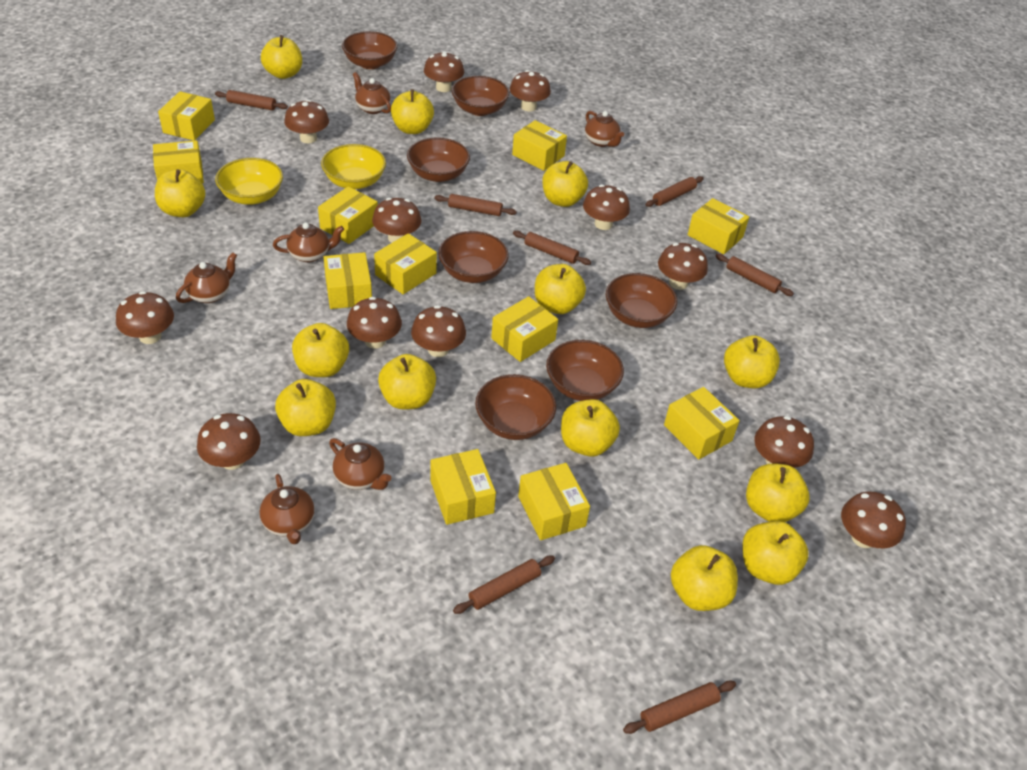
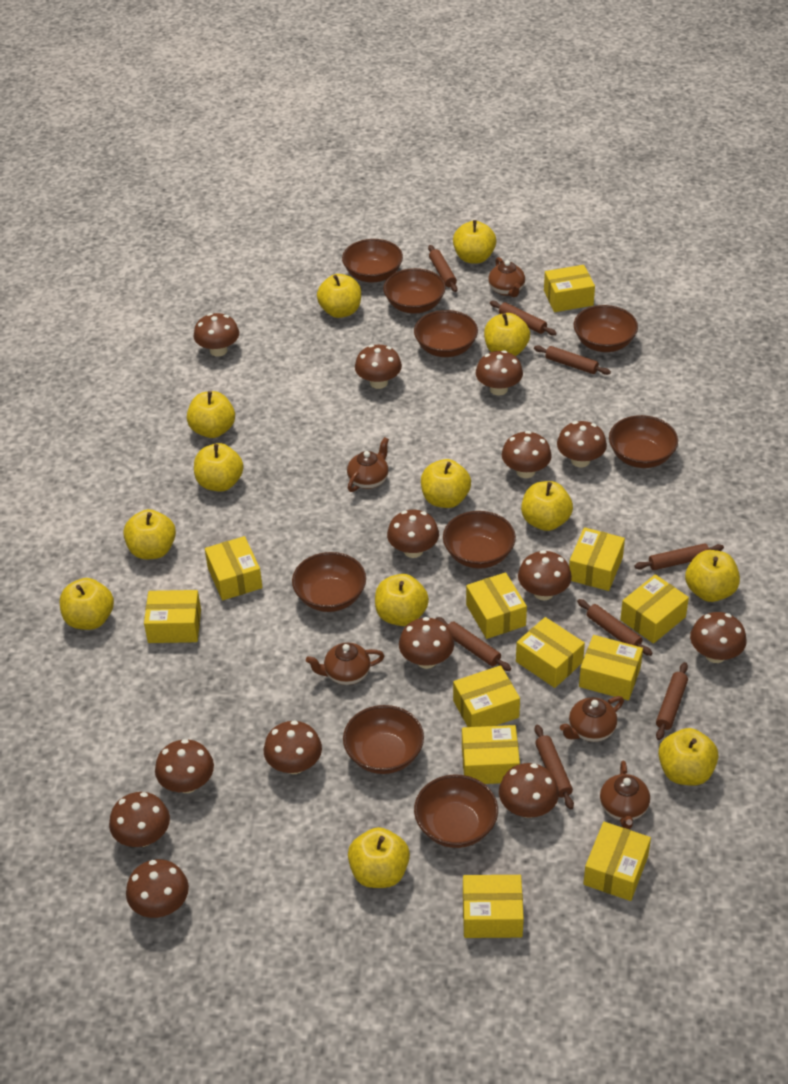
brown bowl: [342,31,398,69] [407,137,470,182] [438,231,509,283] [451,76,509,116] [475,374,556,440] [546,340,624,401] [606,273,677,328] = 7 -> [292,552,366,612] [342,239,403,283] [343,705,424,774] [383,268,446,314] [414,310,478,357] [414,775,498,848] [443,511,516,569] [574,305,638,352] [609,415,678,468] = 9
brown mushroom: [116,291,174,344] [197,413,261,470] [284,100,329,143] [347,297,402,349] [372,198,422,243] [411,305,466,357] [424,51,464,92] [510,70,551,111] [583,185,630,230] [658,243,708,290] [754,416,814,468] [841,492,906,548] = 12 -> [109,792,170,847] [126,859,189,918] [155,739,214,793] [193,313,239,356] [264,721,322,774] [355,345,402,389] [387,510,439,558] [399,617,454,669] [476,350,523,395] [499,763,559,818] [502,431,552,478] [518,550,572,601] [557,421,607,467] [690,612,747,663] = 14
brown rolling pin: [215,90,288,111] [434,194,517,216] [453,556,555,614] [513,231,591,265] [623,681,736,734] [645,176,704,207] [716,254,794,296] = 7 -> [428,245,458,292] [436,617,511,671] [490,301,557,335] [534,345,611,375] [535,725,574,810] [577,599,652,656] [635,543,724,570] [656,662,688,740] = 8
brown teapot: [176,252,237,303] [259,474,315,544] [273,222,344,262] [329,438,391,490] [353,72,391,114] [585,111,624,147] = 6 -> [306,643,384,685] [347,437,389,492] [488,257,525,297] [560,696,624,742] [600,761,650,829] = 5
yellow bowl: [215,158,283,205] [321,144,386,189] = 2 -> none = 0
yellow box: [153,140,204,183] [158,91,215,141] [318,186,378,244] [324,252,372,309] [374,233,437,294] [430,449,496,525] [491,296,558,362] [512,120,567,171] [518,463,590,540] [664,387,740,460] [688,198,749,254] = 11 -> [144,590,201,643] [205,536,262,600] [453,665,520,727] [462,725,520,784] [463,875,524,938] [466,572,527,639] [516,617,585,688] [544,265,595,312] [569,527,625,591] [579,635,643,700] [583,822,651,901] [620,574,689,643] = 12

